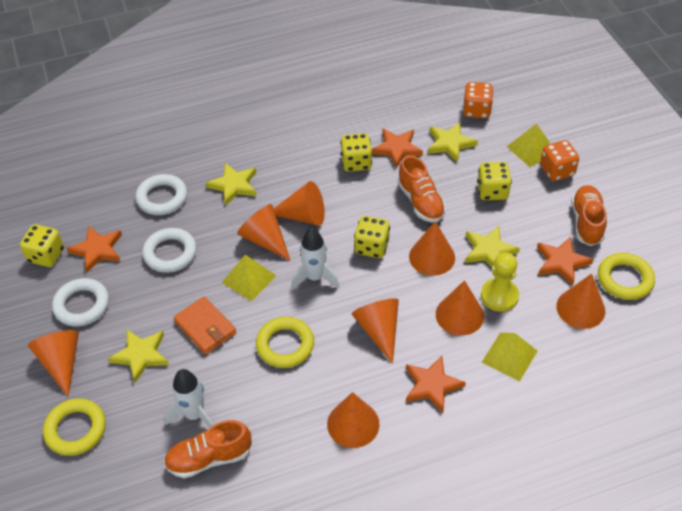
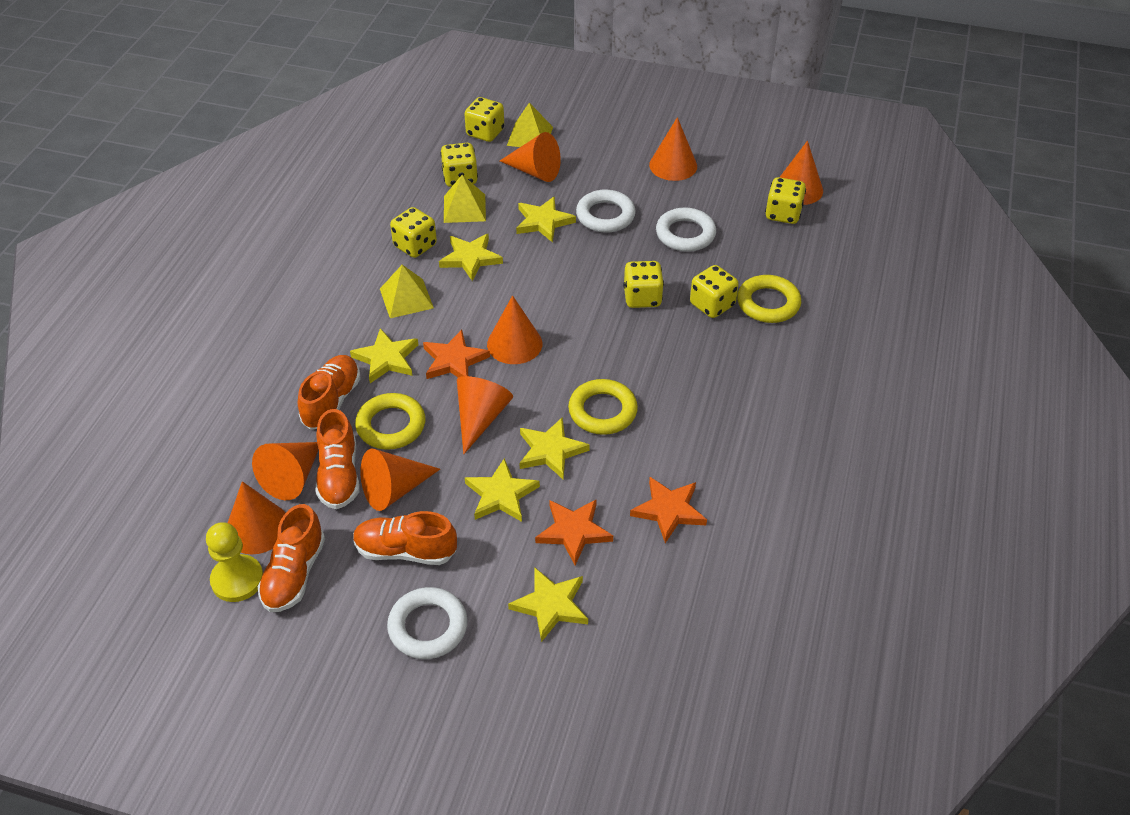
orange dice: [463,82,494,119] [540,140,579,181] = 2 -> none = 0
orange shoe: [164,420,251,478] [398,155,446,222] [571,185,607,246] = 3 -> [258,504,325,612] [298,355,361,430] [316,409,360,509] [353,511,457,565] = 4
orange star: [67,226,122,272] [372,129,423,168] [406,356,466,413] [537,237,593,285] = 4 -> [423,330,490,379] [535,499,613,565] [630,477,707,543] = 3
orange wallet: [174,297,237,354] = 1 -> none = 0
white rocket: [164,369,214,428] [291,228,339,290] = 2 -> none = 0
yellow dice: [20,225,64,267] [340,133,372,172] [354,216,390,258] [477,162,512,200] = 4 -> [390,207,437,258] [440,143,478,187] [465,97,504,142] [623,261,664,308] [690,265,739,318] [765,177,806,224] = 6
yellow star: [108,329,169,383] [206,163,257,206] [428,122,478,163] [465,226,520,268] = 4 -> [350,328,418,383] [439,234,503,281] [465,458,540,522] [508,567,588,642] [516,196,576,243] [519,418,590,479] = 6

